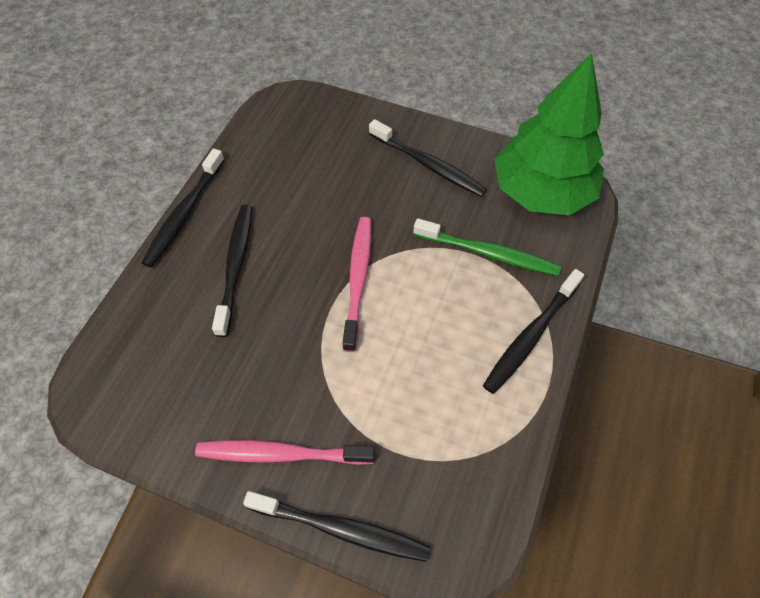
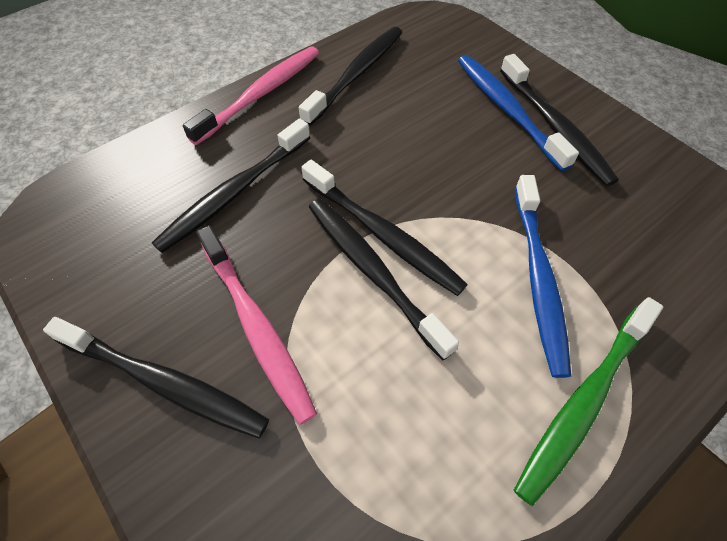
black toothbrush: [142,148,225,268] [212,205,252,337] [243,491,430,562] [369,119,487,197] [483,269,584,394] = 5 -> [43,317,269,438] [152,118,311,253] [299,26,402,126] [301,160,468,296] [309,199,459,360] [500,54,619,186] = 6
blue toothbrush: none = 0 -> [458,55,579,171] [515,175,571,378] = 2
green tree: [494,53,604,215] = 1 -> none = 0

